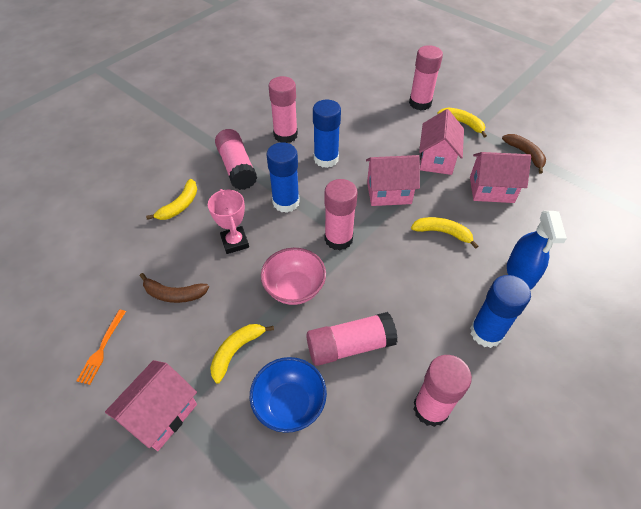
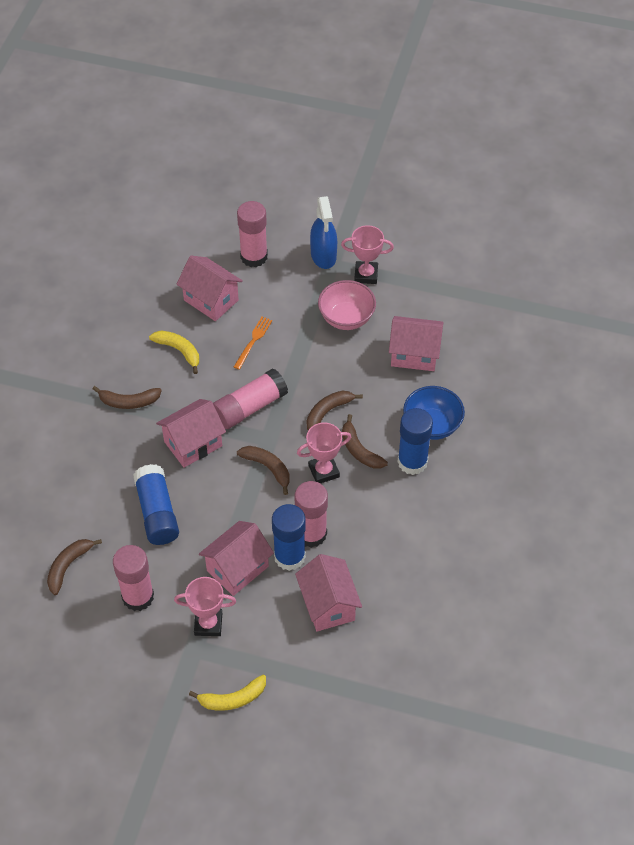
brown banana: [140,273,209,303] [502,134,546,174] = 2 -> [47,539,102,595] [93,386,162,409] [237,446,290,495] [307,391,363,430] [342,414,388,469] = 5
pink glue stick: [215,129,257,190] [269,76,298,143] [306,312,398,366] [324,179,358,250] [409,45,443,110] [413,355,472,427] = 6 -> [113,545,154,611] [213,368,288,429] [237,201,268,267] [295,481,328,548] = 4
pink house: [105,360,197,451] [366,155,420,206] [419,109,464,175] [470,152,531,203] = 4 -> [156,399,226,468] [176,256,243,321] [199,521,274,596] [295,554,362,632] [389,316,443,371] = 5
pink trophy: [208,189,249,254] = 1 -> [174,577,236,636] [297,423,351,483] [341,225,394,284] = 3
yellow banana: [146,179,197,220] [210,324,274,384] [411,217,479,249] [437,108,487,138] = 4 -> [149,331,199,374] [189,675,266,711] = 2

